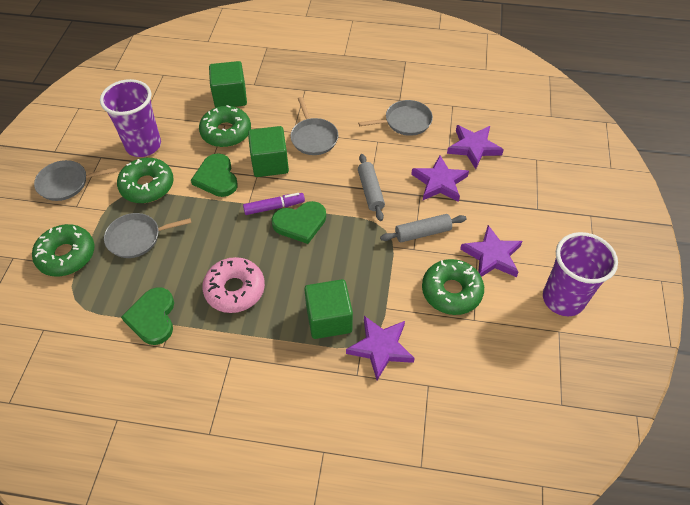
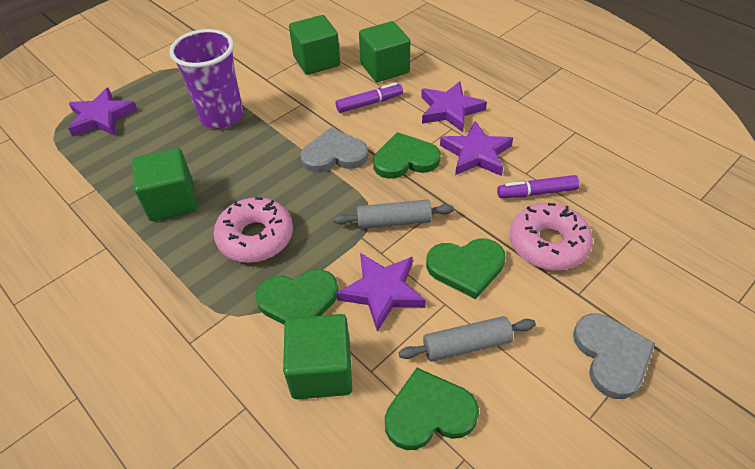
green cube: [209,61,247,108] [248,126,289,177] [304,279,353,339] = 3 -> [132,148,197,221] [283,314,352,399] [289,15,340,75] [359,21,410,82] = 4
green donut: [32,224,95,277] [117,158,174,203] [199,105,251,147] [422,259,484,315] = 4 -> none = 0
green heart: [121,287,174,345] [191,153,238,197] [272,201,326,244] = 3 -> [255,269,338,325] [373,132,441,179] [385,368,479,450] [426,238,506,299] = 4
grey heart: none = 0 -> [300,128,368,173] [573,314,655,399] = 2
grey pan: [34,160,118,201] [104,213,191,258] [291,97,338,155] [358,100,433,136] = 4 -> none = 0
pink donut: [202,257,265,313] = 1 -> [214,197,293,263] [510,203,593,271] = 2
purple cup: [100,79,161,157] [543,232,618,316] = 2 -> [169,29,243,129] = 1
purple marker: [243,193,305,215] = 1 -> [336,83,403,113] [497,175,579,198] = 2

